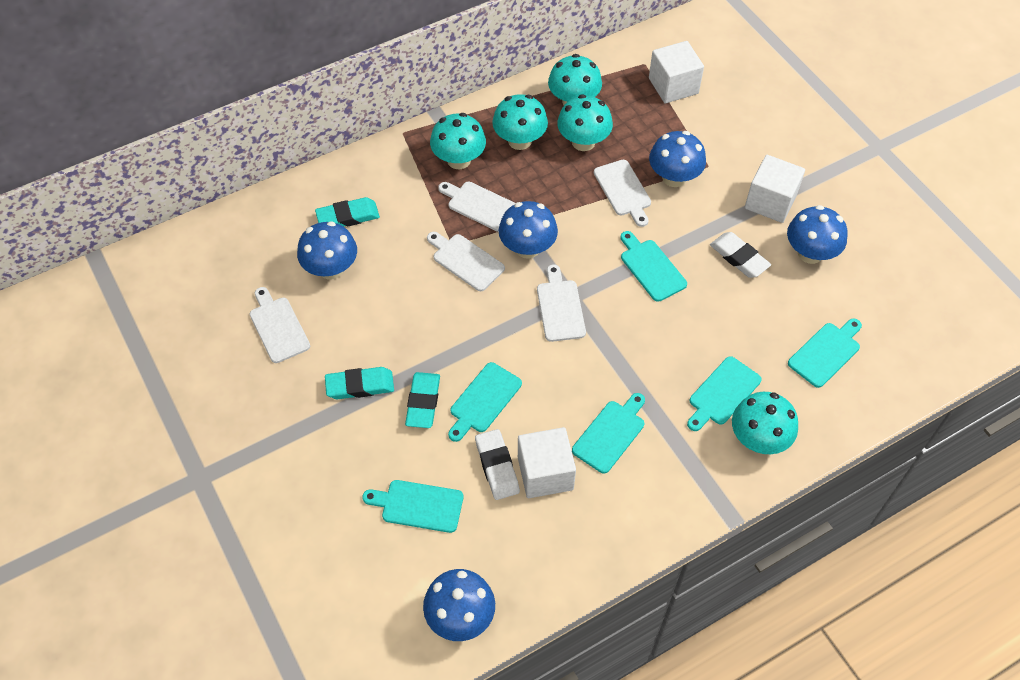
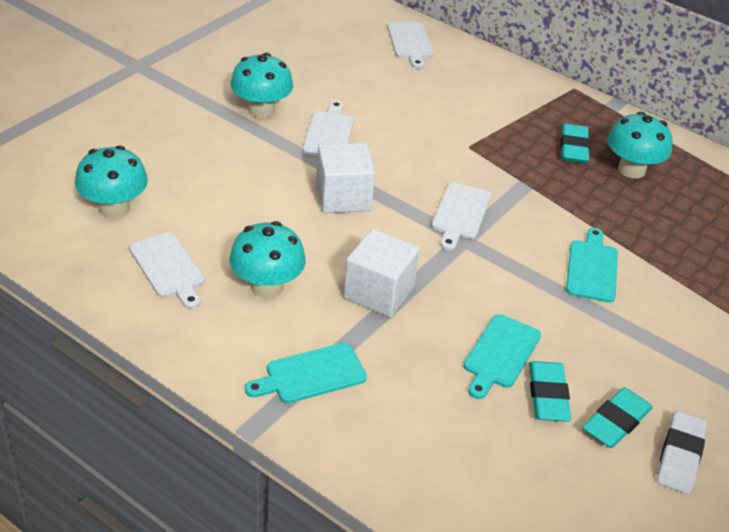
blue mushroom: [297,221,357,280] [423,569,495,641] [499,201,558,259] [649,131,706,187] [787,205,848,264] = 5 -> none = 0
turquoise cutting board: [362,480,463,533] [448,362,522,442] [572,393,645,474] [621,231,687,302] [687,356,762,431] [788,318,862,388] = 6 -> [245,343,367,403] [464,314,541,399] [566,228,618,302] = 3
turquoise mushroom: [430,113,486,169] [492,94,548,150] [548,54,602,105] [557,94,613,151] [732,392,798,454] = 5 -> [75,145,148,218] [229,221,306,298] [230,53,293,118] [607,111,673,178] = 4
white cube: [518,427,576,498] [649,41,704,103] [745,155,805,223] = 3 -> [316,143,375,213] [344,229,420,317] = 2
white cutting board: [250,287,310,363] [427,232,505,291] [438,182,515,232] [537,264,586,342] [594,160,651,227] = 5 -> [129,232,205,309] [303,101,354,156] [387,22,433,69] [432,182,491,250] = 4
white eraser: [475,429,520,500] [710,232,771,278] = 2 -> [657,411,707,494] = 1

